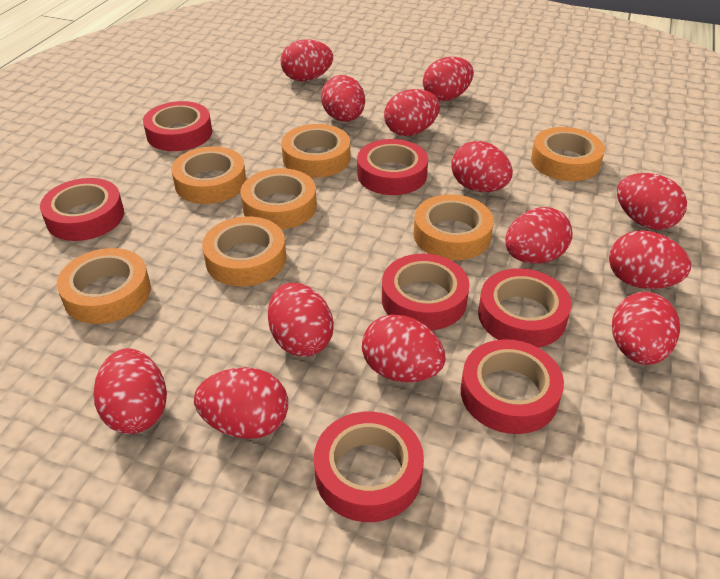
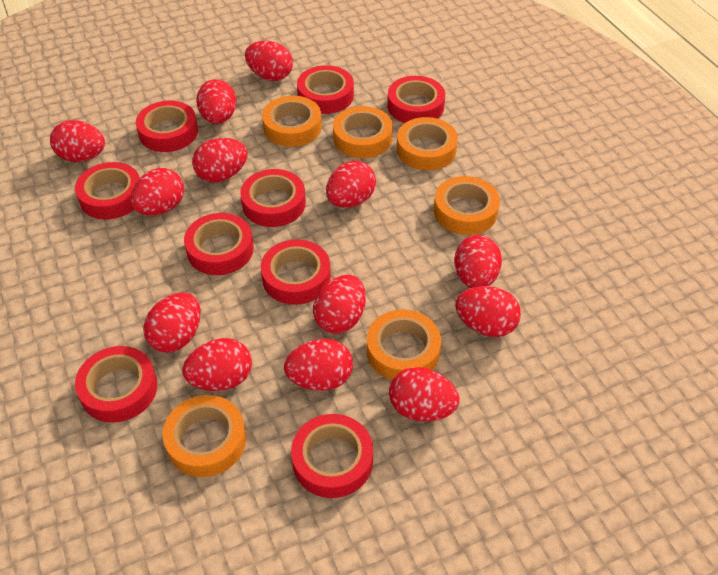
orange tape: [57,248,151,324] [171,146,246,204] [202,217,286,286] [241,168,317,229] [281,124,350,178] [414,194,494,260] [531,127,605,181] = 7 -> [163,395,246,477] [262,96,322,147] [333,106,393,158] [367,309,441,380] [397,117,458,170] [434,176,500,235] = 6
red tape: [40,178,124,241] [143,101,212,151] [314,412,424,522] [357,139,428,195] [382,254,470,330] [460,339,564,434] [478,268,572,347] = 7 -> [75,162,140,219] [75,346,157,423] [136,101,198,152] [184,213,254,275] [240,169,306,227] [261,239,331,305] [291,414,373,498] [297,65,354,114] [387,76,445,123] = 9

